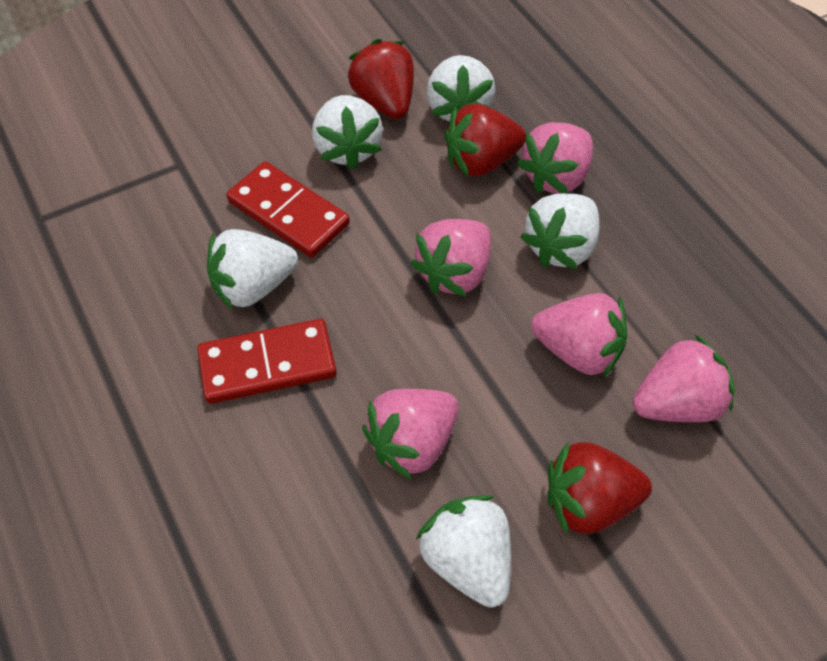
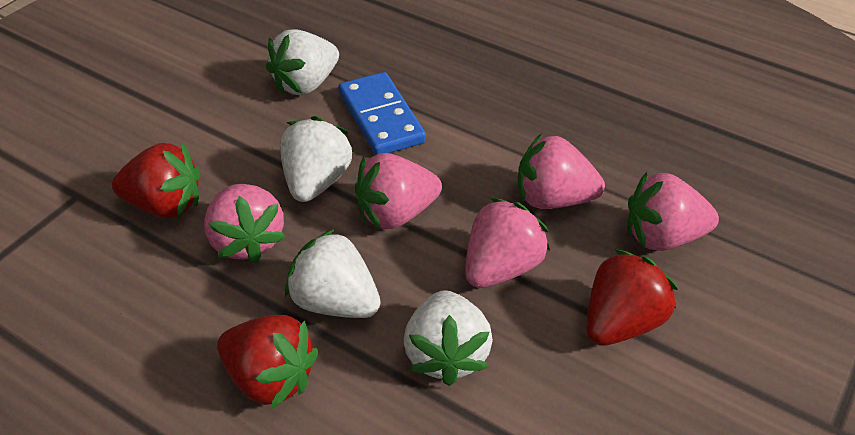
blue domino: none = 0 -> [338,72,426,155] = 1
red domino: [197,319,337,404] [227,161,350,258] = 2 -> none = 0
white strawberry: [207,229,298,310] [312,95,383,170] [416,495,511,608] [427,55,495,122] [520,193,600,269] = 5 -> [266,29,339,95] [280,116,353,202] [285,229,381,318] [404,290,493,386] = 4

